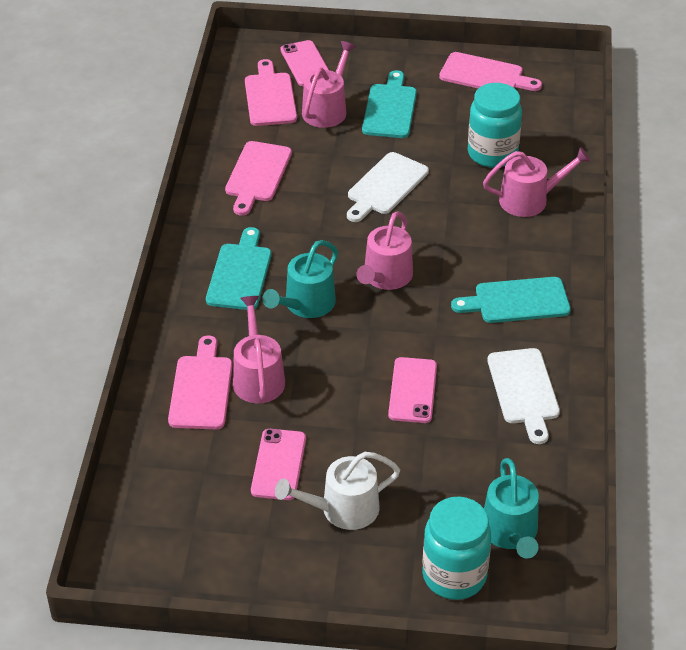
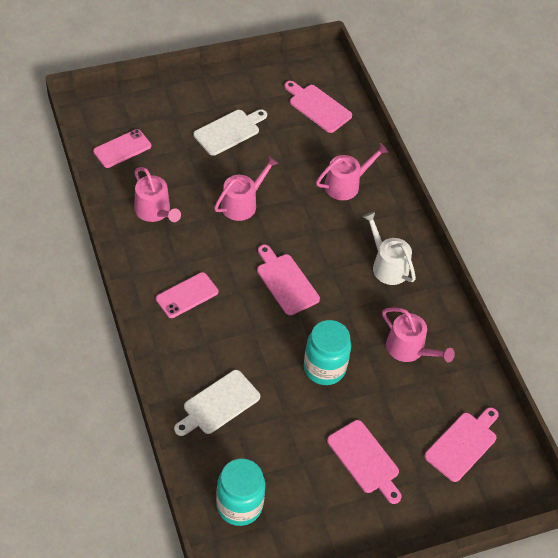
pink phone: [251,429,306,500] [281,40,329,86] [388,357,437,423] = 3 -> [93,129,151,168] [156,272,218,318] = 2
turquoise cutting board: [206,227,271,310] [362,70,417,138] [451,277,571,323] = 3 -> none = 0
turquoise watering can: [262,240,338,318] [484,458,539,559] = 2 -> none = 0

